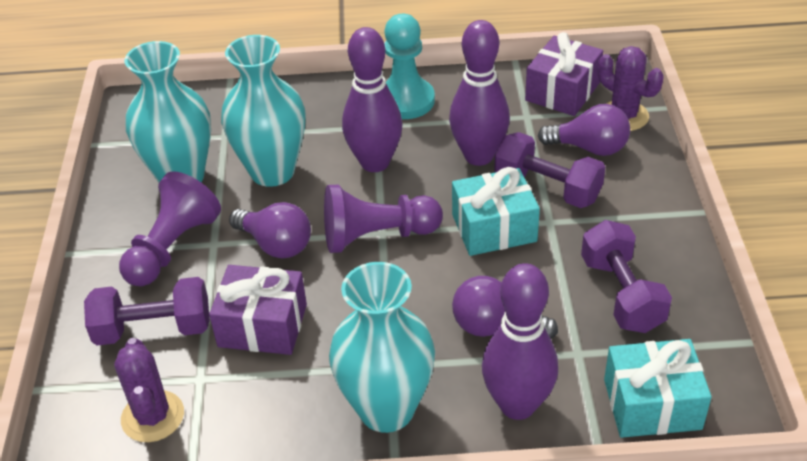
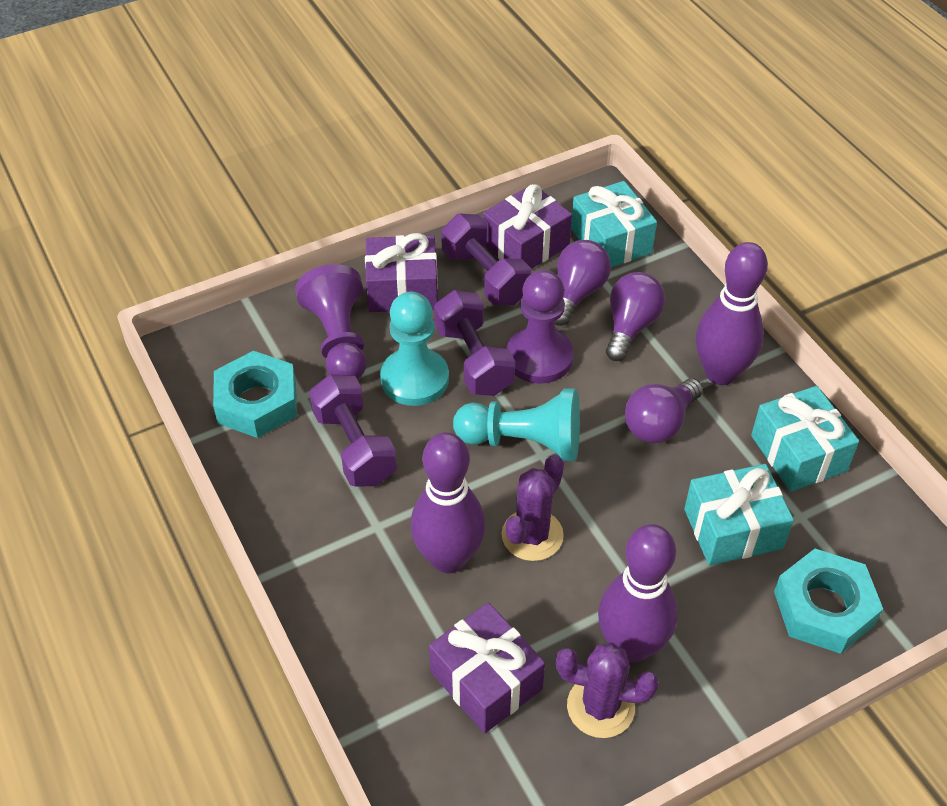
purple gift: [209,265,307,355] [525,32,603,116] = 2 -> [365,233,438,312] [429,602,545,733] [483,184,572,269] = 3
turquoise gift: [452,167,540,256] [604,339,712,438] = 2 -> [571,181,657,267] [684,464,794,565] [751,386,859,492] = 3
turquoise nut: none = 0 -> [213,351,297,438] [774,549,883,654] = 2
turquoise pawn: [384,14,435,119] = 1 -> [380,292,449,406] [453,388,580,461] = 2
turquoise vase: [124,41,211,182] [221,35,306,187] [329,262,435,433] = 3 -> none = 0

